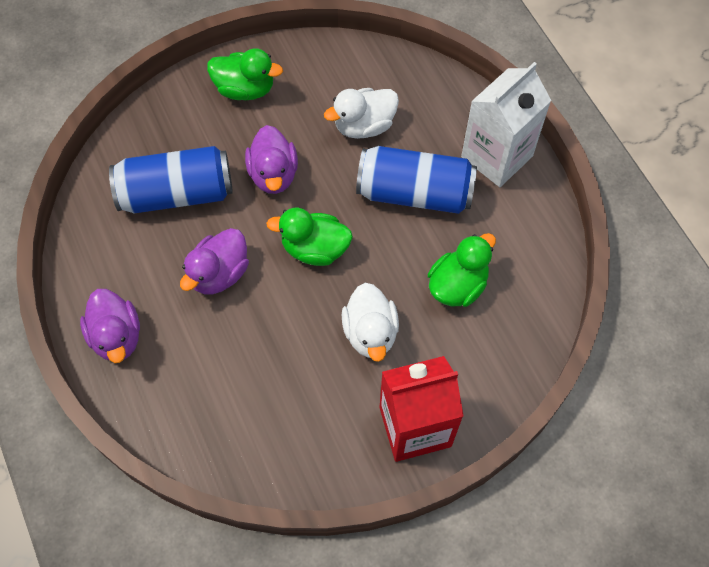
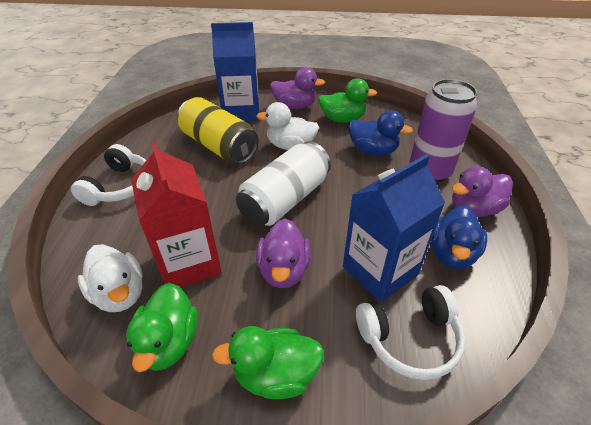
blue can: [109,146,233,213] [356,146,477,214] = 2 -> none = 0
blue carton: none = 0 -> [211,22,259,121] [343,154,445,303] = 2
blue duck: none = 0 -> [348,110,413,156] [431,205,487,269] = 2
purple can: none = 0 -> [409,79,477,183] = 1
white can: none = 0 -> [236,141,331,227] = 1
white carton: [461,62,551,187] = 1 -> none = 0
white headphones: none = 0 -> [71,144,146,206] [356,285,465,380] = 2
yellow can: none = 0 -> [177,97,259,164] = 1

